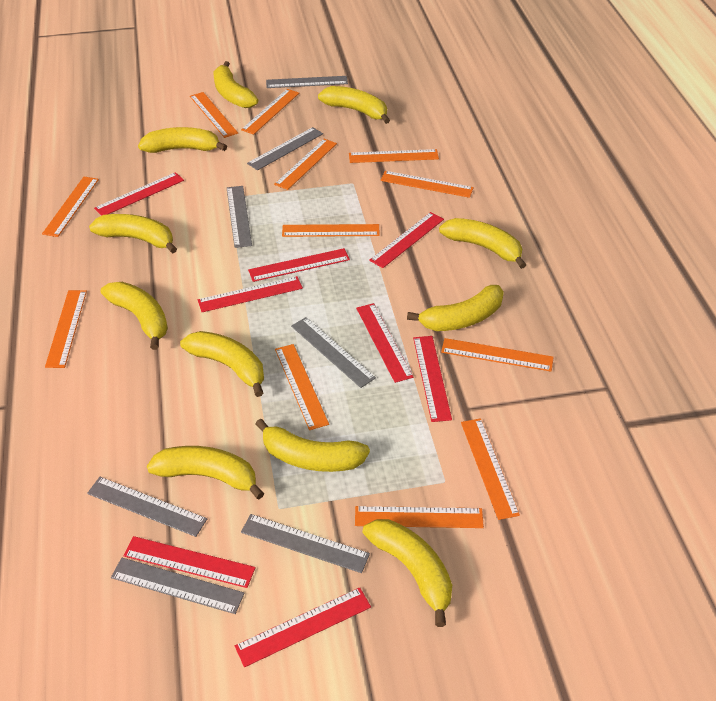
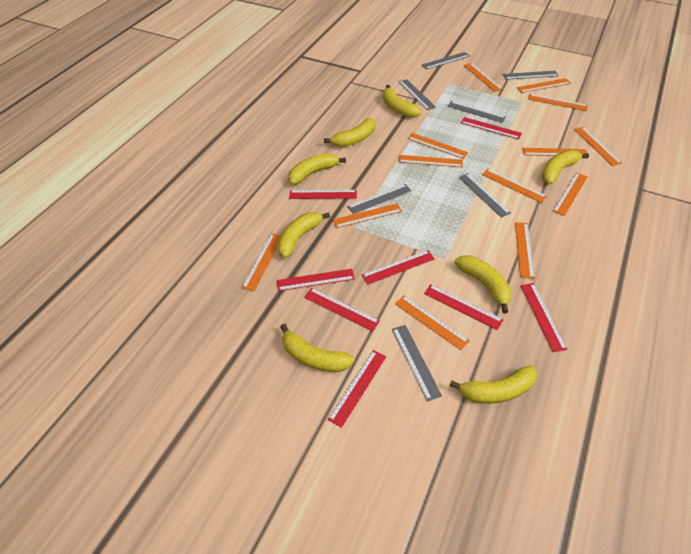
orange ruler: [42,177,99,237] [45,290,87,368] [190,92,238,138] [241,89,299,135] [274,139,337,190] [275,344,329,430] [282,224,380,237] [349,149,439,163] [355,506,484,528] [381,171,474,198] [441,338,554,371] [461,418,520,520] = 12 -> [242,233,281,291] [333,203,402,229] [395,295,470,350] [399,155,463,168] [408,133,468,159] [464,63,503,92] [482,168,547,203] [515,222,535,279] [517,78,571,93] [522,148,587,156] [528,94,588,111] [553,173,587,216] [574,127,622,166] = 13
yellow banana: [89,214,177,254] [101,282,168,350] [138,127,227,153] [147,446,264,499] [180,331,264,397] [214,61,258,108] [255,418,370,472] [318,86,390,124] [362,519,452,627] [407,285,504,331] [439,218,526,269] = 11 -> [277,212,330,258] [280,324,354,372] [288,153,346,185] [324,118,376,147] [383,85,421,118] [450,365,537,404] [455,255,511,313] [541,150,589,184] = 8

